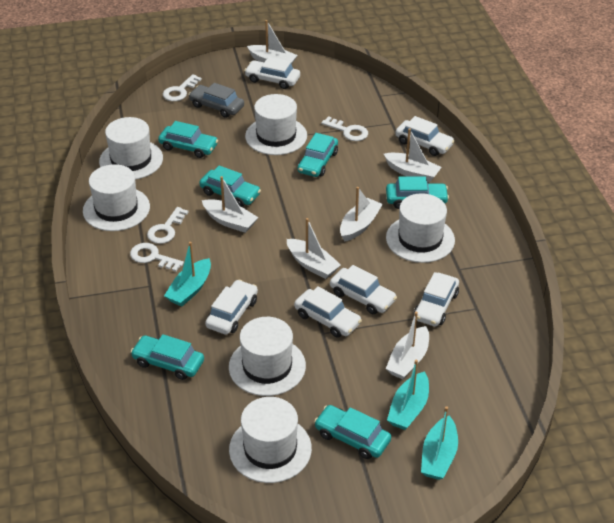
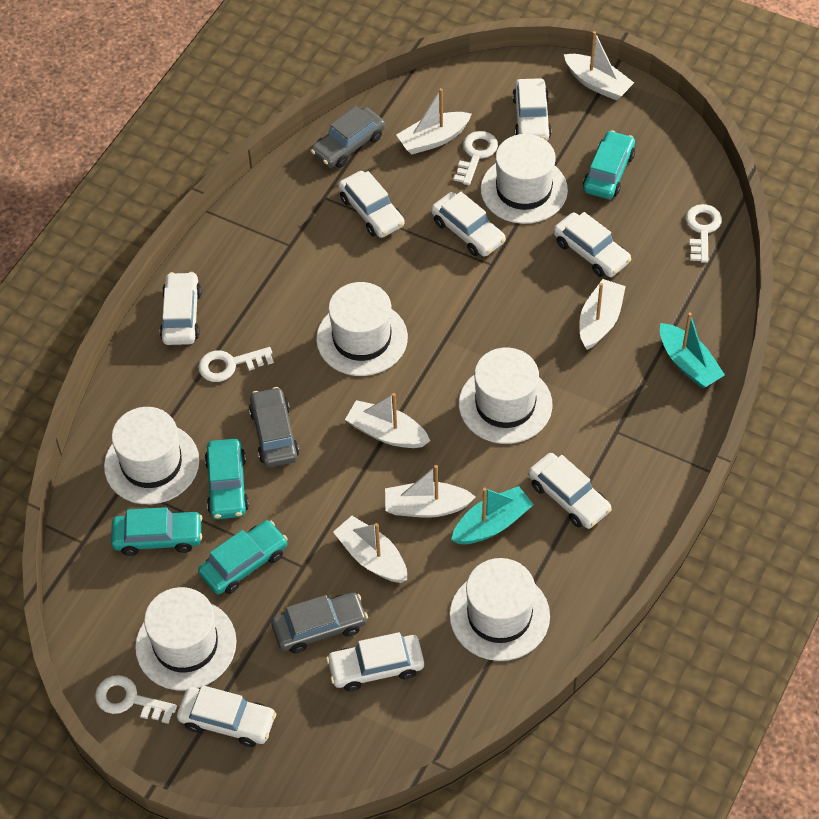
grey car: [188,83,244,118] = 1 -> [249,387,299,467] [271,592,368,653] [311,106,385,168] = 3
turquoise boat: [164,242,211,307] [387,359,429,430] [421,406,458,480] = 3 -> [451,486,534,544] [660,312,725,388] = 2
turquoise car: [131,334,204,380] [158,121,218,158] [199,165,261,207] [298,133,338,177] [314,405,391,459] [386,177,449,209] = 6 -> [111,507,202,556] [198,520,288,594] [205,439,249,519] [583,130,635,199] = 4
white car: [205,280,258,335] [244,57,300,89] [294,286,362,338] [330,265,397,314] [395,116,455,156] [414,272,459,327] = 6 -> [160,272,201,345] [177,685,276,747] [326,632,424,691] [338,171,405,238] [431,192,506,257] [512,78,552,141] [528,453,612,529] [553,212,631,277] = 8

